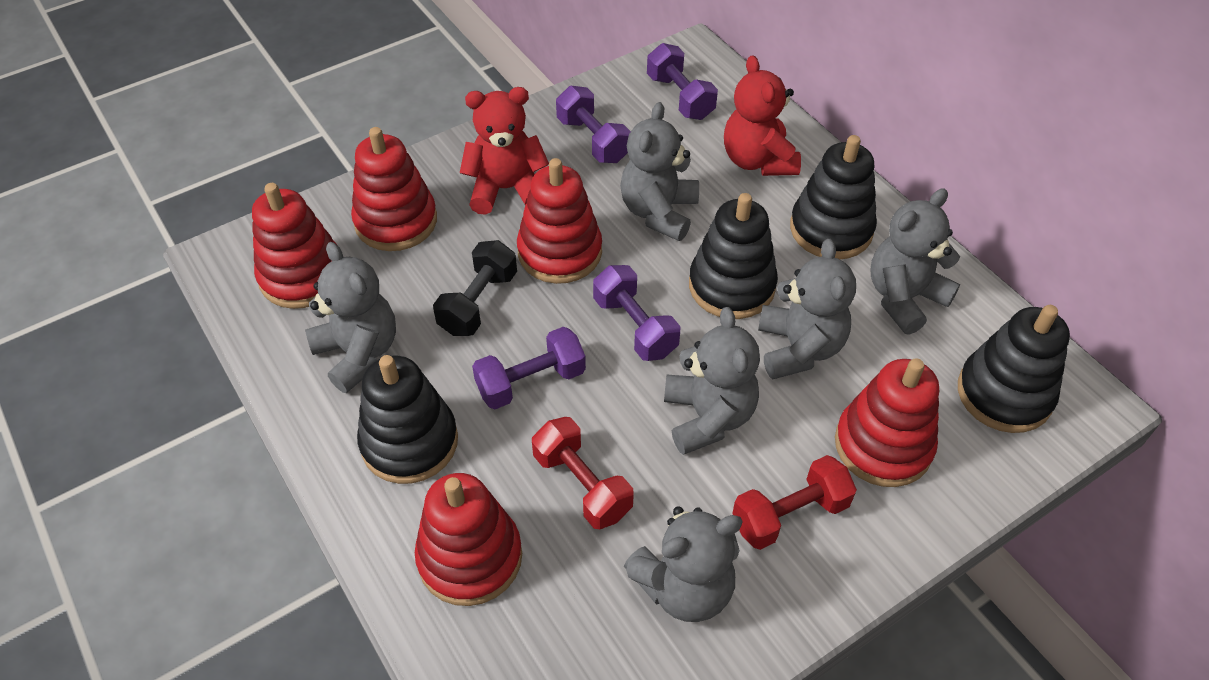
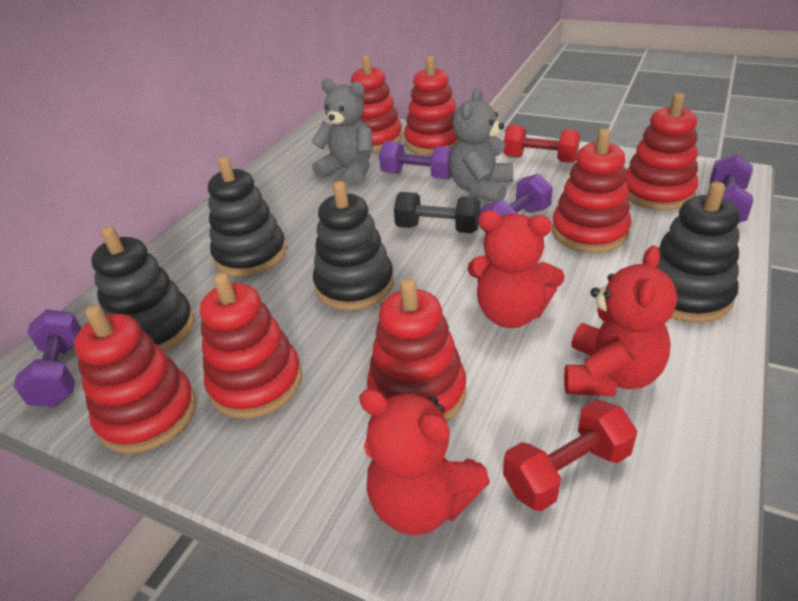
grey teddy bear: [305,242,396,393] [620,102,699,241] [624,506,743,622] [664,307,760,455] [758,239,856,379] [871,188,960,335] = 6 -> [311,78,373,185] [449,88,513,202] = 2
red stacking toy: [252,183,338,309] [351,127,437,251] [415,473,522,606] [517,158,602,284] [835,358,939,487] = 5 -> [74,305,196,454] [200,273,302,419] [351,55,403,152] [367,278,467,422] [404,56,459,155] [552,128,632,253] [625,93,698,211] = 7
red teddy bear: [460,87,549,215] [724,55,801,176] = 2 -> [359,389,490,535] [468,210,565,328] [564,246,677,396] = 3

